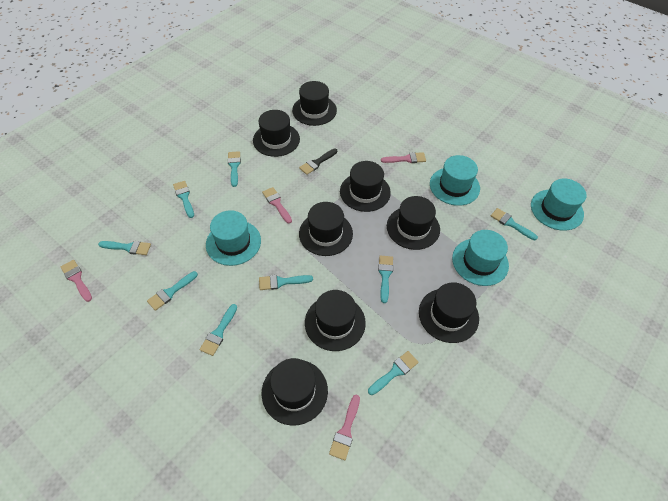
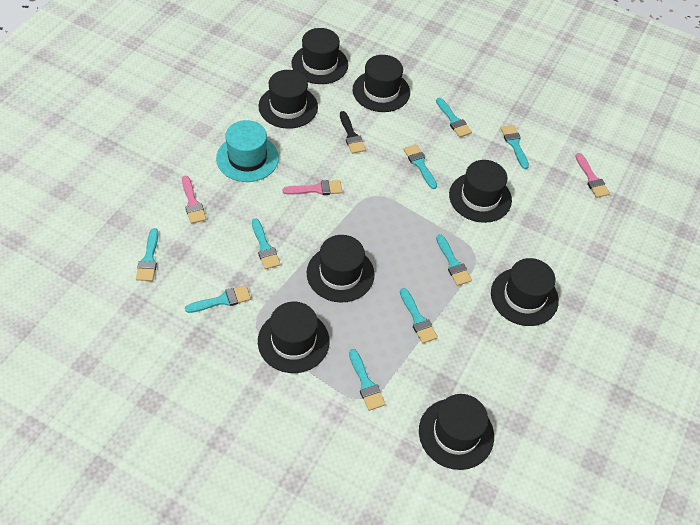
pink brush: [61,260,92,302] [262,187,292,223] [329,395,360,460] [381,152,426,163] = 4 -> [182,176,206,224] [283,180,342,195] [575,153,610,198] = 3
turquoise hat: [206,210,261,266] [430,155,480,206] [452,230,509,286] [531,178,587,231] = 4 -> [216,120,279,182] = 1

